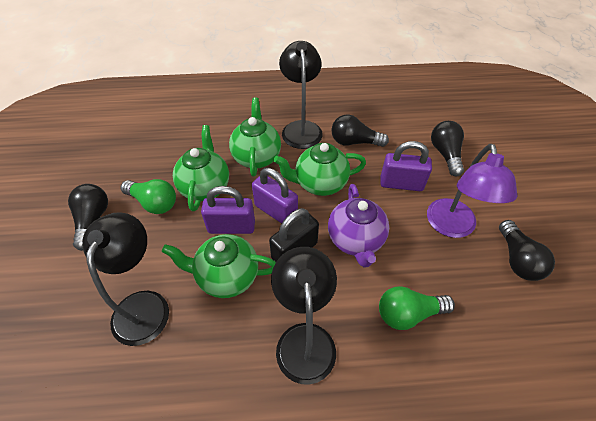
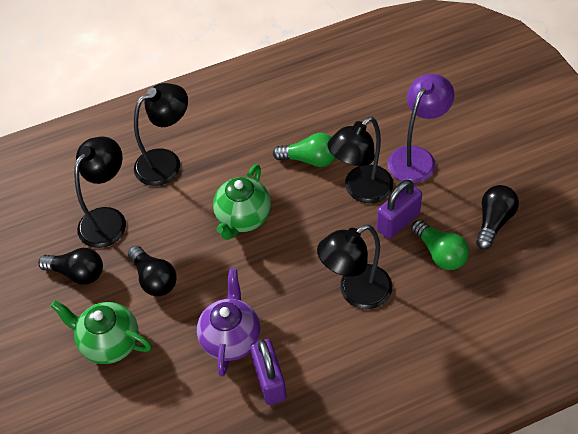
black lamp: [82,212,169,346] [271,247,337,385] [279,41,323,149] = 3 -> [74,137,126,248] [134,83,188,186] [317,225,392,309] [327,117,393,203] = 4
black light bulb: [68,184,108,251] [331,114,389,147] [431,121,464,177] [499,220,555,281] = 4 -> [38,248,103,285] [128,245,177,296] [476,185,519,250] = 3
black padlock: [269,208,319,262] = 1 -> none = 0
green teapot: [162,234,276,298] [173,125,229,211] [229,98,281,176] [274,143,366,196] = 4 -> [50,300,152,364] [213,164,271,240] = 2
purple padlock: [201,186,255,234] [252,168,298,224] [380,141,432,191] = 3 -> [250,339,287,405] [377,180,422,239] = 2

